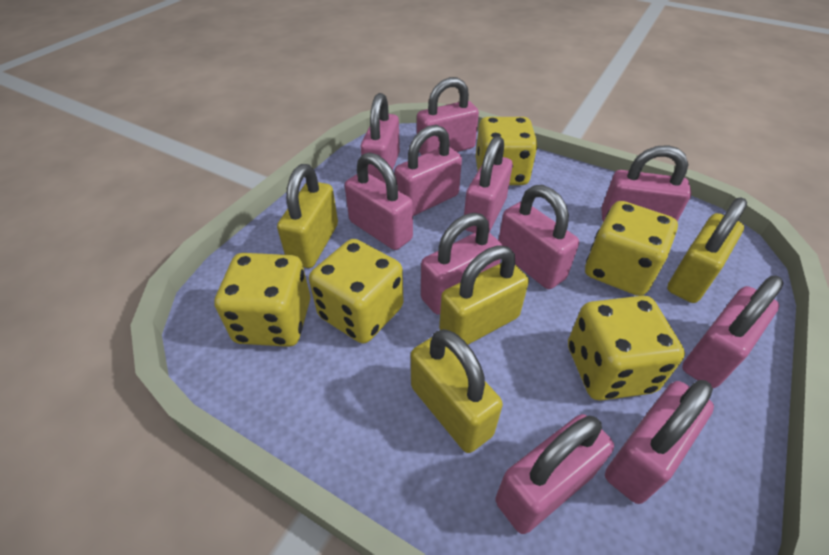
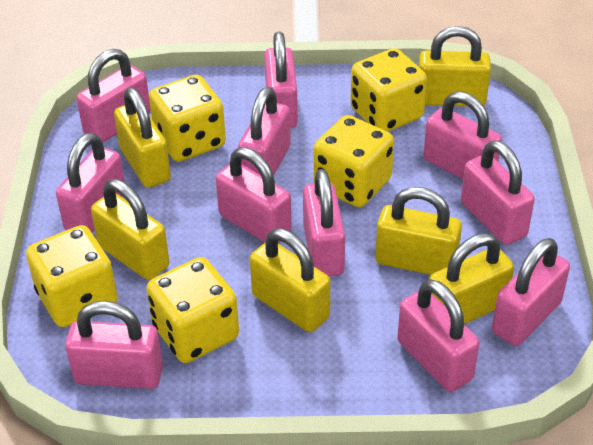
yellow padlock: [277,164,338,268] [411,329,503,453] [439,245,529,345] [667,198,747,303] = 4 -> [91,179,169,280] [114,88,171,188] [250,229,330,332] [375,187,462,275] [418,26,491,106] [429,233,514,324] = 6

